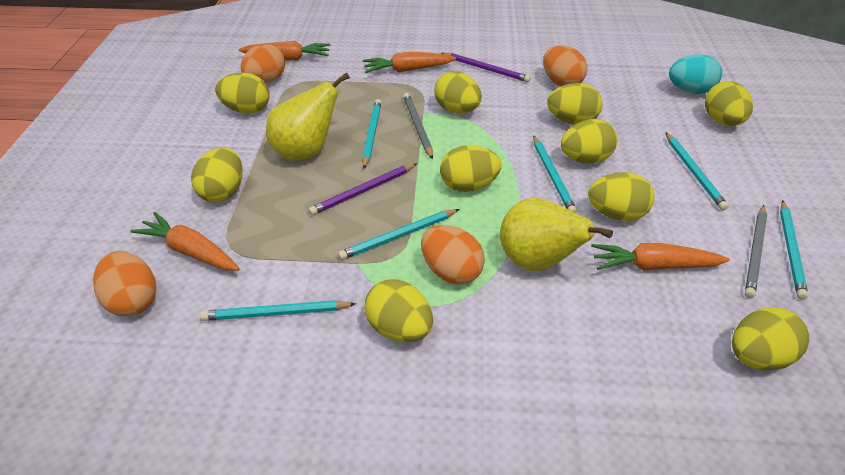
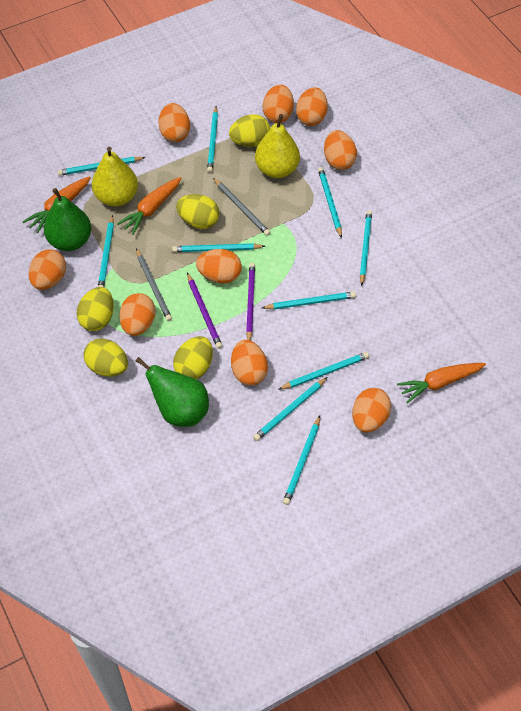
green pear: none = 0 -> [44,188,91,251] [136,357,209,427] = 2
orange carrot: [130,212,240,271] [238,41,330,60] [363,52,456,73] [591,243,730,271] = 4 -> [23,176,91,233] [117,177,181,235] [397,363,486,403] = 3
orange egg: [93,251,156,316] [241,44,285,83] [421,225,485,284] [543,45,587,87] = 4 -> [29,249,66,290] [119,293,156,336] [158,103,190,142] [196,249,242,283] [231,340,268,386] [263,84,294,123] [296,87,328,126] [324,130,357,170] [352,388,391,432] = 9
turquoise egg: [669,54,722,94] = 1 -> none = 0
turquoise pencil: [200,300,356,321] [338,209,459,260] [362,99,381,169] [533,135,577,213] [666,133,729,210] [780,201,808,300] = 6 -> [57,157,146,176] [98,215,114,287] [172,243,265,252] [207,106,218,173] [253,377,327,441] [262,292,356,309] [279,352,369,389] [283,416,320,505] [318,167,342,238] [360,210,372,286] = 10
yellow egg: [191,148,243,202] [215,73,270,114] [364,279,433,342] [434,71,482,113] [440,145,501,192] [547,83,603,125] [561,119,617,164] [588,172,655,221] [705,81,753,126] [732,307,809,370] = 10 -> [76,287,114,331] [84,338,128,377] [173,336,213,379] [176,194,219,229] [229,114,270,147] = 5

